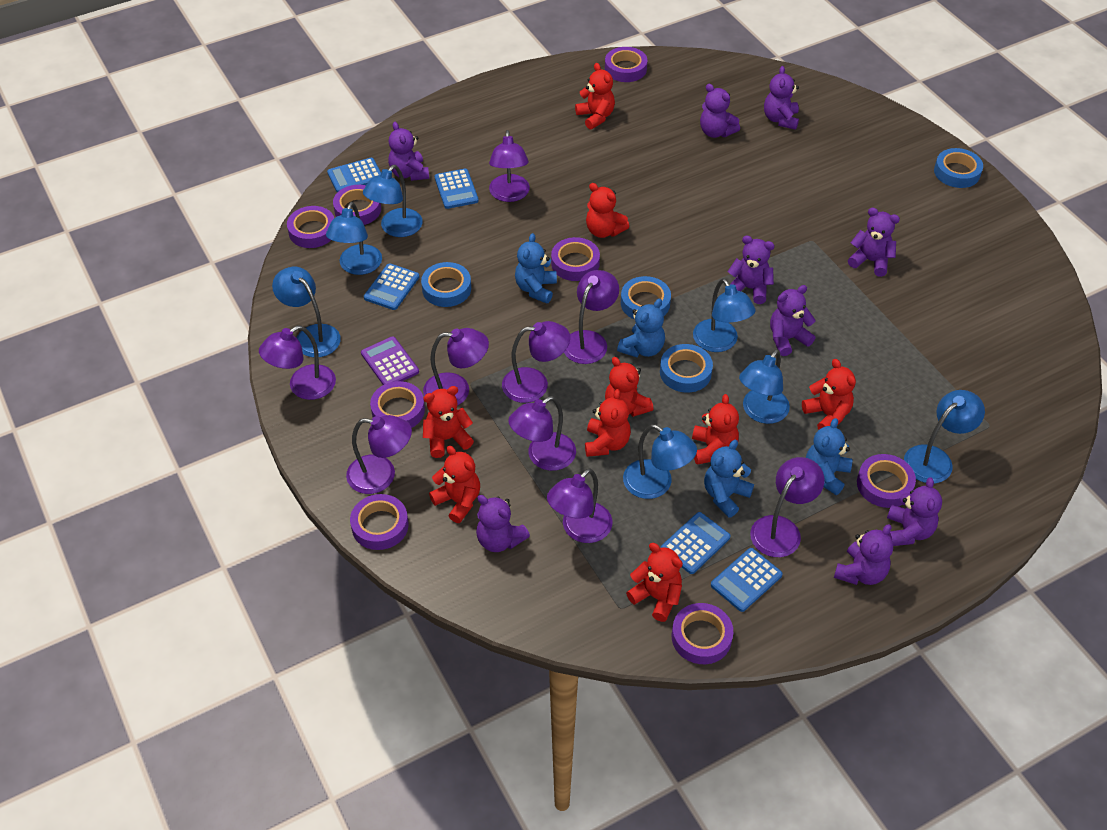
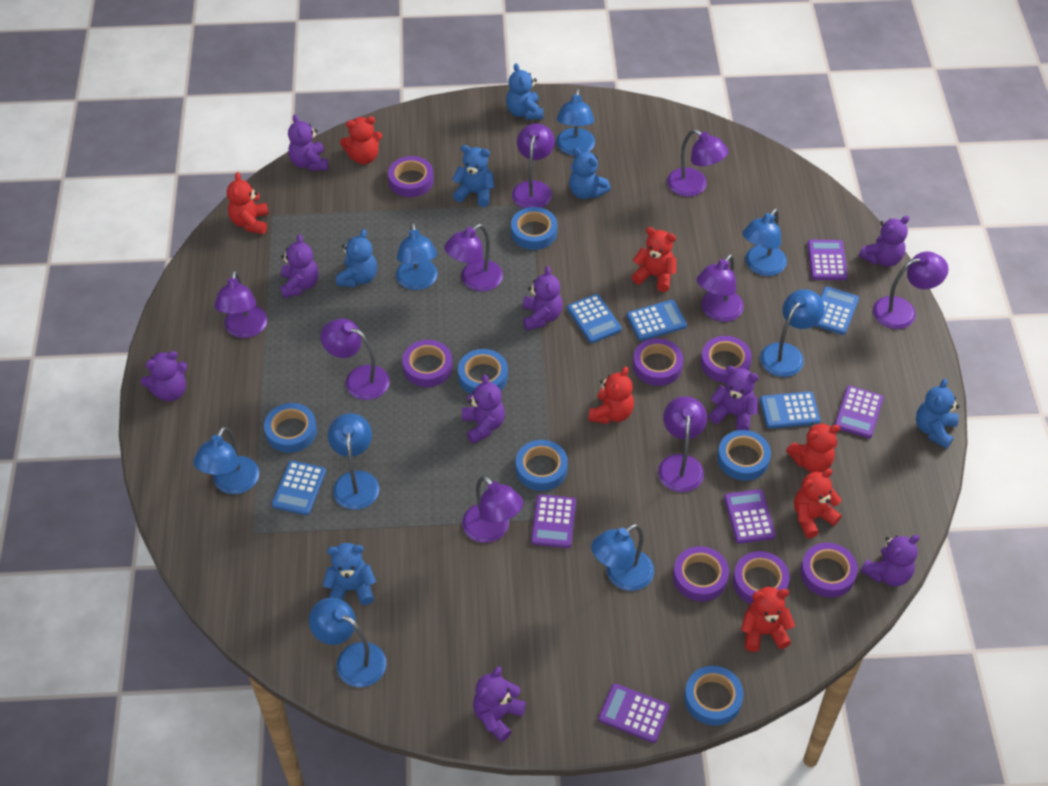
blue lamp: [272,267,341,357] [326,202,382,275] [363,165,423,237] [623,424,697,499] [693,278,756,352] [739,349,790,424] [904,390,985,483] = 7 -> [193,427,259,494] [309,598,386,687] [328,413,379,510] [396,222,438,290] [556,89,595,156] [591,524,654,591] [742,208,787,276] [760,289,824,377] = 8
blue tape: [421,262,471,307] [621,276,671,320] [660,344,713,393] [934,148,983,188] = 4 -> [264,403,317,453] [458,349,508,394] [511,207,557,250] [516,440,568,491] [684,666,744,726] [717,430,771,481] = 6
blue teddy bear: [515,233,557,303] [617,299,665,357] [704,440,754,518] [806,418,852,495] = 4 -> [323,543,376,605] [336,229,377,287] [452,145,494,207] [506,63,543,120] [569,148,611,199] [916,379,959,449] = 6
purple calculator: [361,336,419,385] = 1 -> [531,494,576,548] [598,683,670,743] [724,489,776,544] [807,240,848,280] [835,386,884,438] = 5
purple tape: [287,206,334,248] [333,185,381,225] [350,494,409,550] [370,381,425,428] [551,237,600,281] [605,47,647,82] [672,603,733,664] [857,454,916,508] = 8 -> [388,156,434,197] [402,340,453,387] [633,338,683,386] [673,546,729,601] [701,336,752,383] [733,551,790,604] [800,543,858,598] = 7
red teddy bear: [423,386,474,458] [429,446,480,523] [575,63,615,129] [585,389,631,457] [586,183,630,238] [605,357,653,417] [626,543,683,622] [692,394,739,465] [802,359,856,429] = 9 -> [227,172,269,234] [340,116,382,164] [589,367,634,424] [632,227,676,292] [741,587,795,652] [786,422,840,473] [794,469,842,538] = 7

